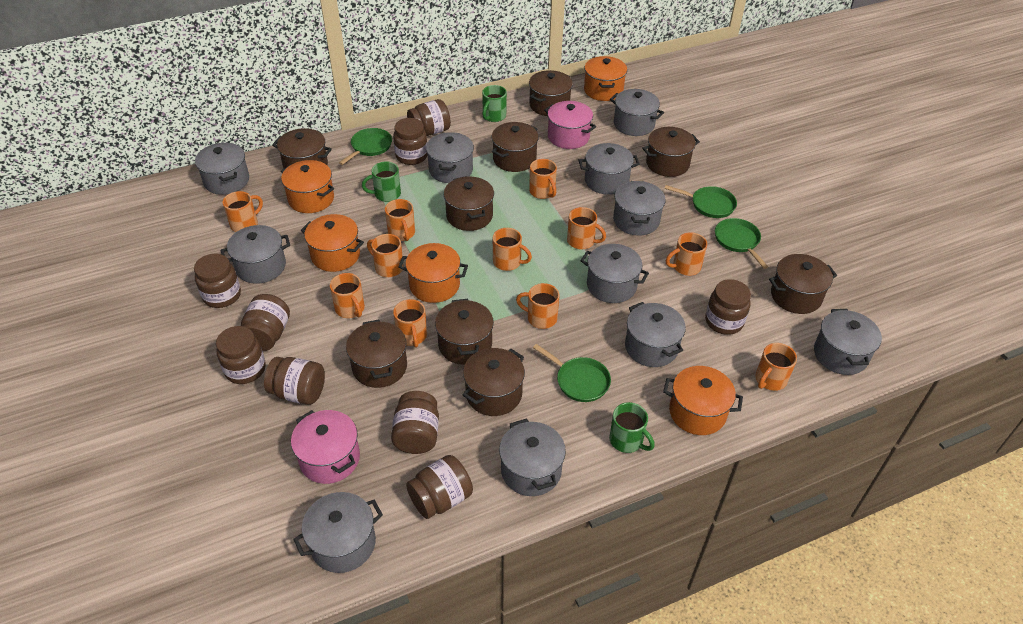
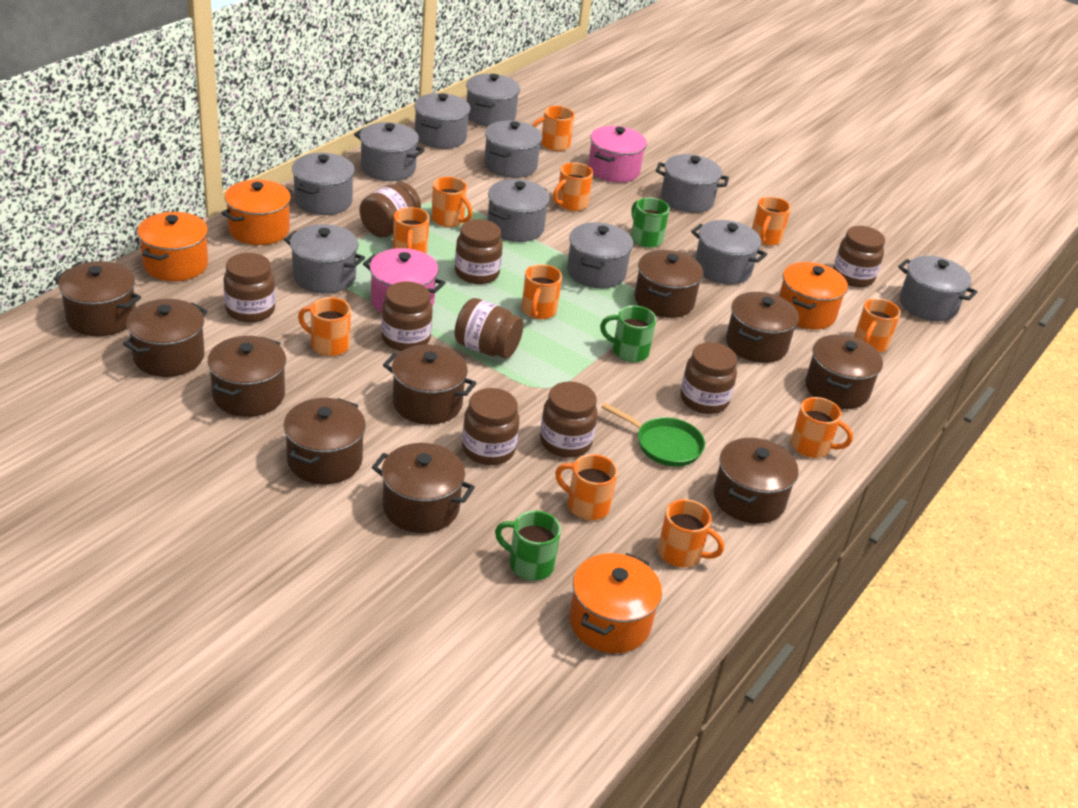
brown pot: [272,128,332,169] [346,320,407,388] [435,299,494,365] [444,176,494,231] [463,348,525,416] [492,122,539,172] [529,70,573,116] [642,127,700,177] [769,254,837,314] = 9 -> [54,261,141,336] [123,299,207,377] [207,336,286,417] [284,398,366,484] [372,443,475,533] [383,344,476,425] [634,250,703,318] [713,438,799,524] [726,292,799,363] [805,335,883,409] = 10
green pan: [339,128,392,165] [533,344,611,402] [664,185,737,218] [715,218,768,269] = 4 -> [601,403,705,467] = 1
orange pot: [281,160,334,213] [301,214,364,272] [398,243,468,303] [584,56,627,101] [663,366,743,435] = 5 -> [137,212,208,281] [221,179,294,245] [569,553,662,653] [779,262,848,330] = 4

